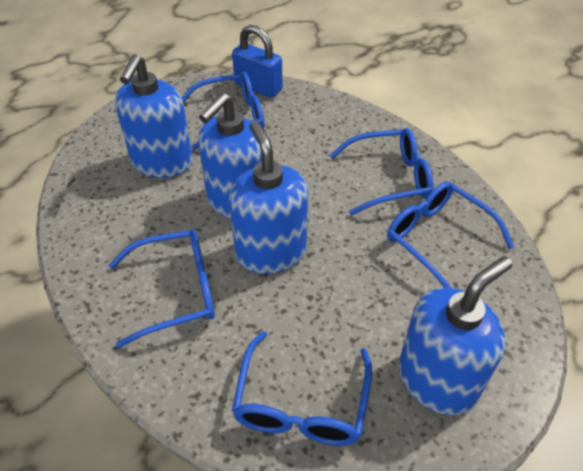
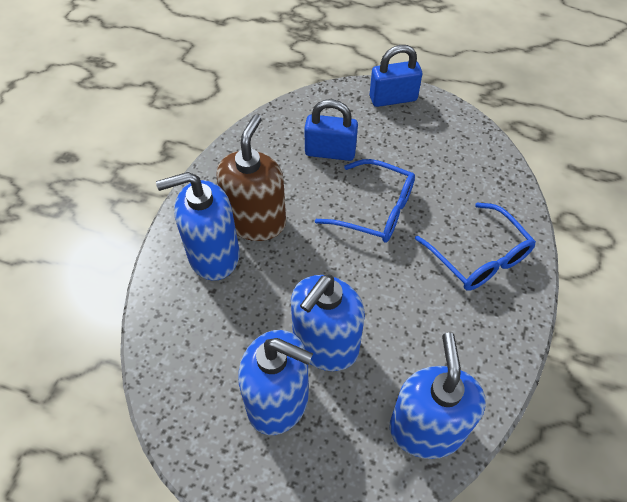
blue glasses: [108,230,215,348] [182,71,265,150] [232,331,372,446] [330,128,433,215] [387,181,514,288] = 5 -> [315,159,415,243] [415,202,536,291] = 2
blue padlock: [232,25,282,98] = 1 -> [304,99,358,161] [370,45,422,107] = 2
brown soap dispenser: none = 0 -> [217,114,286,241] = 1

